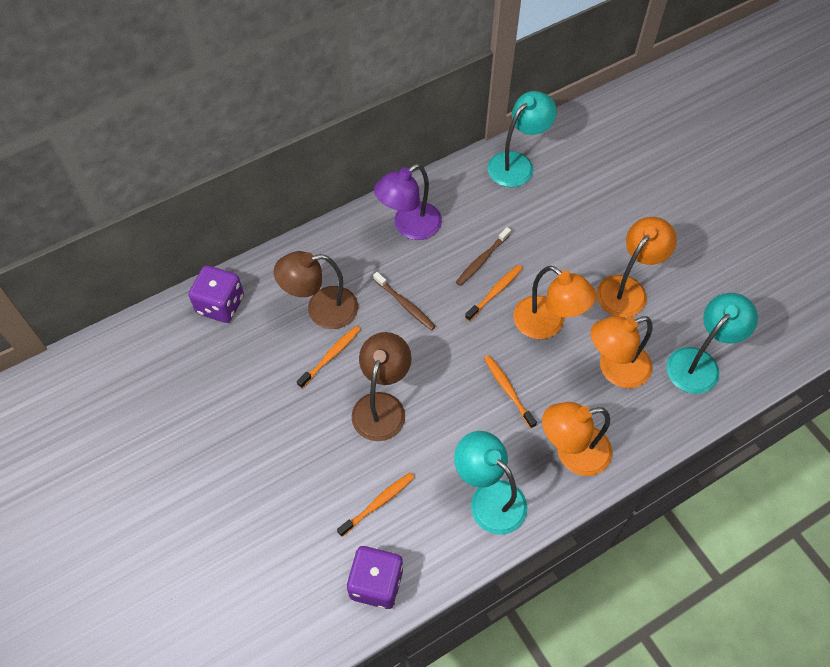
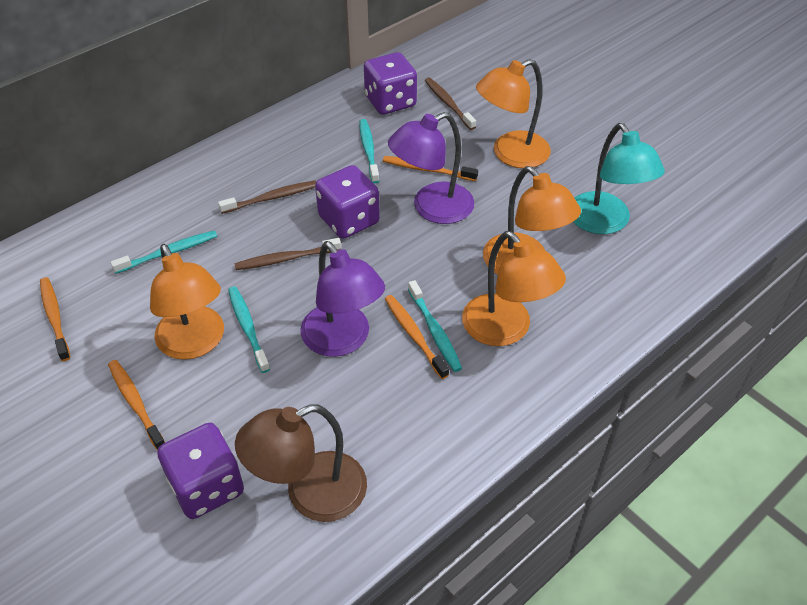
brown lamp: [274,251,358,329] [352,332,412,441] = 2 -> [235,404,367,522] = 1
brown toothbrush: [373,272,436,330] [456,227,511,286] = 2 -> [218,181,316,214] [234,238,341,270] [425,77,476,130] = 3
purple dice: [189,265,244,323] [347,546,403,609] = 2 -> [157,423,244,519] [315,165,380,239] [364,52,417,115] = 3
purple lamp: [374,164,442,240] = 1 -> [300,241,385,357] [388,112,474,224] = 2
turquoise lamp: [454,431,527,535] [487,91,557,187] [667,293,758,394] = 3 -> [573,123,665,234] = 1
turquoise toothbrush: none = 0 -> [111,230,217,274] [228,286,270,373] [359,119,380,183] [408,280,462,372] = 4

